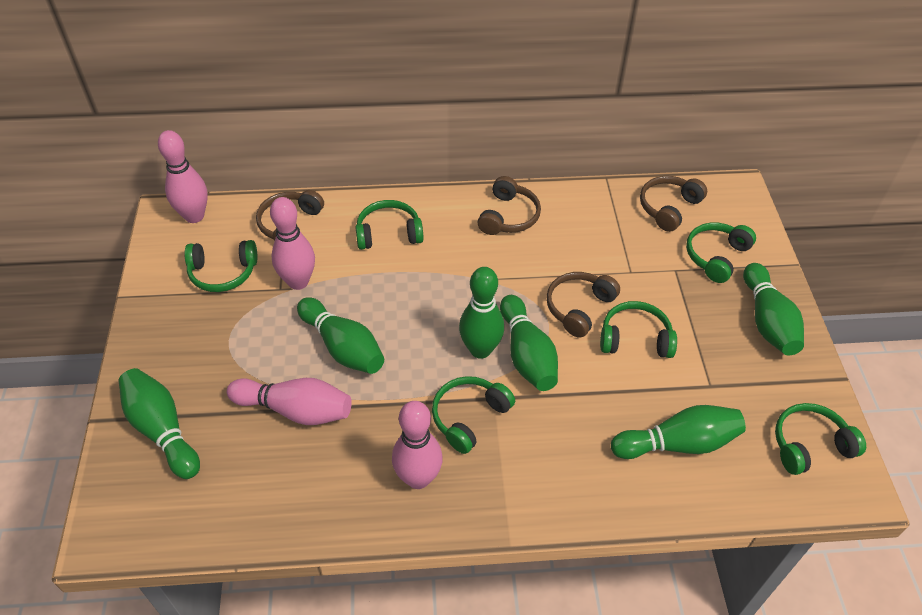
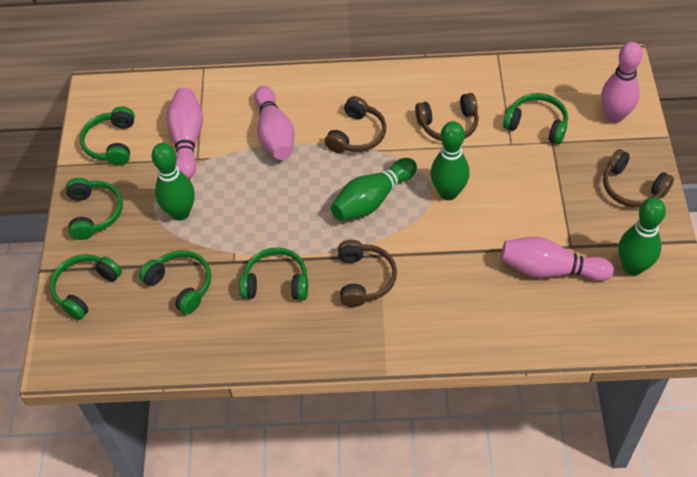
green bowling pin: [119,368,200,479] [297,297,384,374] [459,267,504,359] [500,295,558,391] [611,405,746,459] [743,263,804,355] = 6 -> [152,143,195,221] [331,158,417,221] [431,121,469,200] [618,198,666,276] = 4

